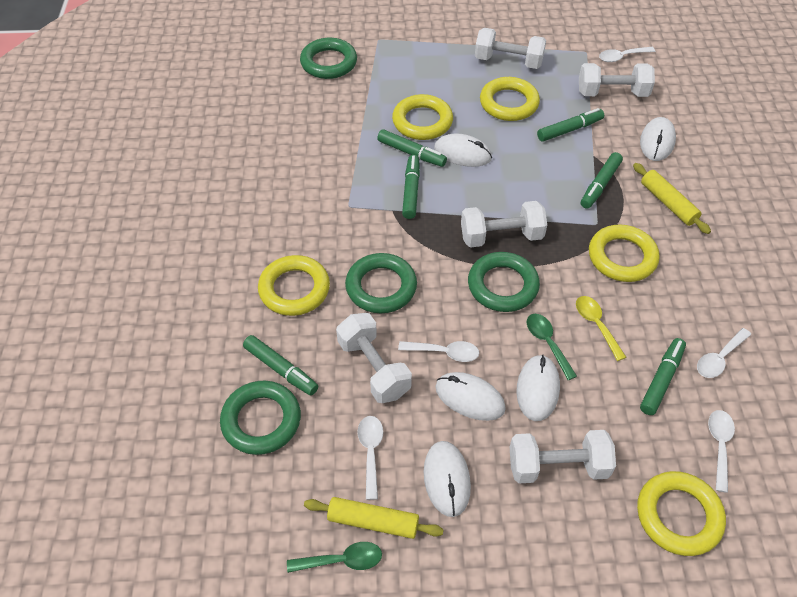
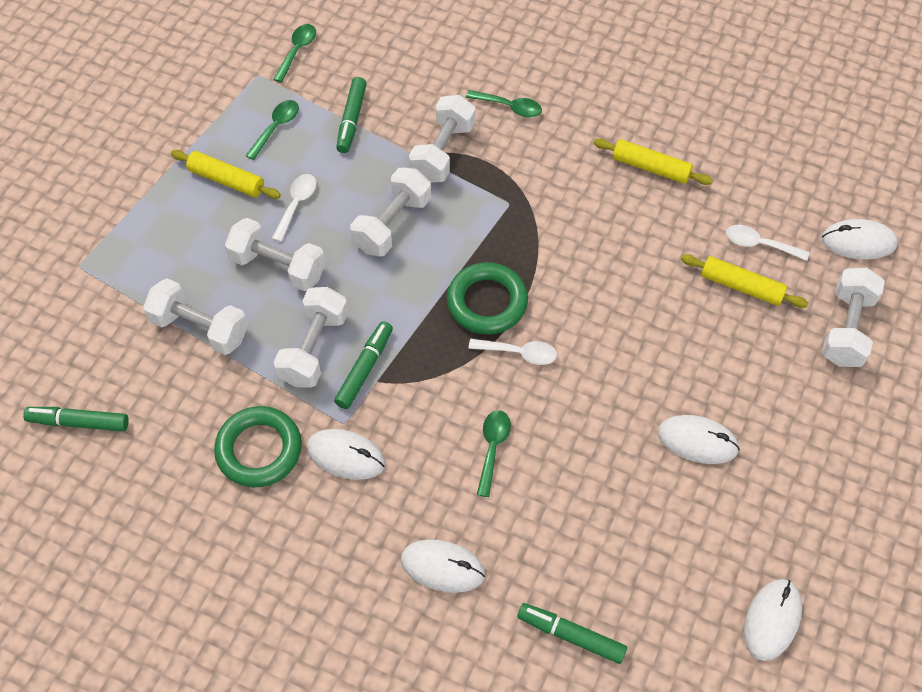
green marker: [243,335,318,396] [377,129,447,167] [402,155,420,219] [537,108,604,142] [581,152,623,209] [640,338,686,415] = 6 -> [23,407,129,431] [334,321,393,409] [336,77,367,153] [517,603,627,664] = 4
green ring: [220,381,301,455] [300,38,357,79] [345,253,417,313] [468,252,540,312] = 4 -> [214,406,302,487] [447,262,528,335] = 2
green spoon: [287,542,382,573] [527,314,577,380] = 2 -> [245,100,299,160] [273,24,316,83] [466,90,542,117] [477,410,511,497] = 4
white dumbbell: [336,313,412,403] [461,201,547,248] [475,28,546,69] [510,430,616,483] [579,63,655,97] = 5 -> [143,279,248,355] [225,218,326,291] [274,287,348,388] [350,168,431,257] [409,95,476,183] [822,268,885,367] = 6
white spoon: [357,416,383,500] [398,341,479,362] [599,47,655,62] [697,328,751,378] [708,410,735,493] = 5 -> [272,174,317,242] [468,339,557,365] [726,225,810,261] = 3
yellow ring: [258,255,330,316] [392,94,453,140] [480,77,540,121] [589,224,660,282] [637,471,726,556] = 5 -> none = 0
yellow rolling pin: [304,497,444,539] [633,163,711,234] = 2 -> [171,150,281,199] [594,138,713,185] [681,254,808,308] = 3
yellow spoon: [576,296,626,361] = 1 -> none = 0

